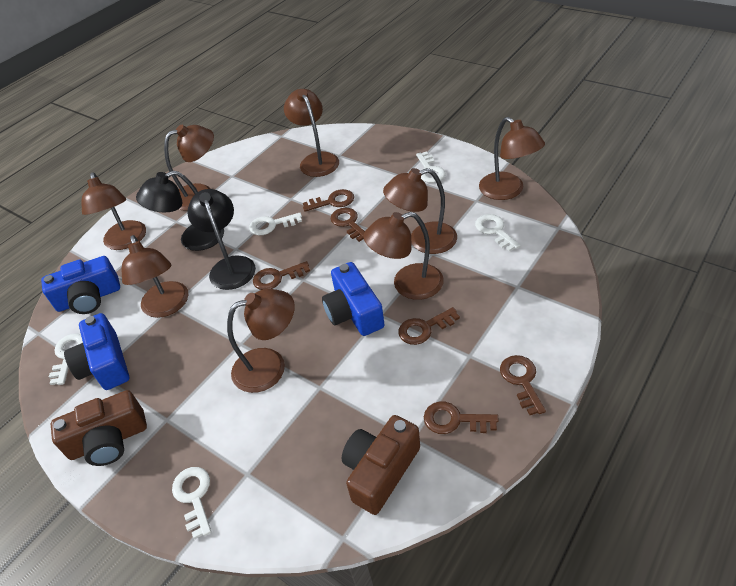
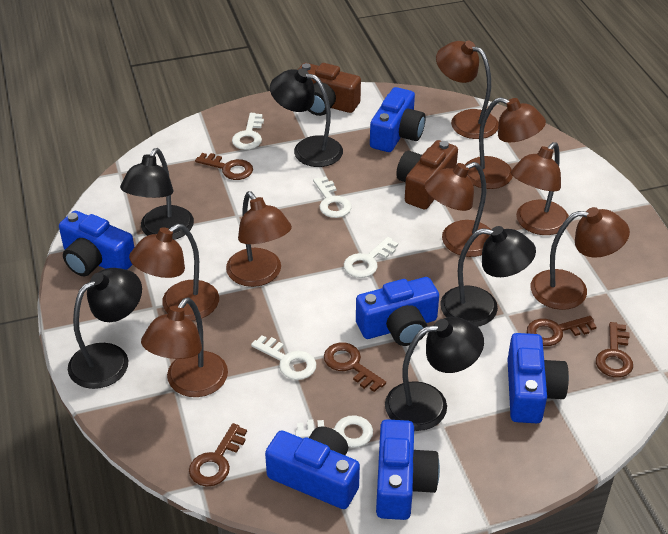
black lamp: [136,171,224,251] [187,189,256,290] = 2 -> [68,268,142,389] [120,148,194,240] [270,68,343,167] [385,317,484,431] [440,226,536,327] = 5
blue camera: [41,256,120,314] [64,313,129,390] [322,262,385,336] = 3 -> [59,211,135,276] [265,427,360,509] [356,277,439,346] [370,87,426,152] [376,419,440,520] [507,333,569,423] = 6
brown key: [253,261,310,290] [303,189,354,212] [331,208,365,242] [398,307,460,345] [424,402,499,434] [500,355,546,415] = 6 -> [189,423,247,487] [195,153,253,180] [324,342,386,392] [527,316,597,346] [596,322,633,378] = 5

